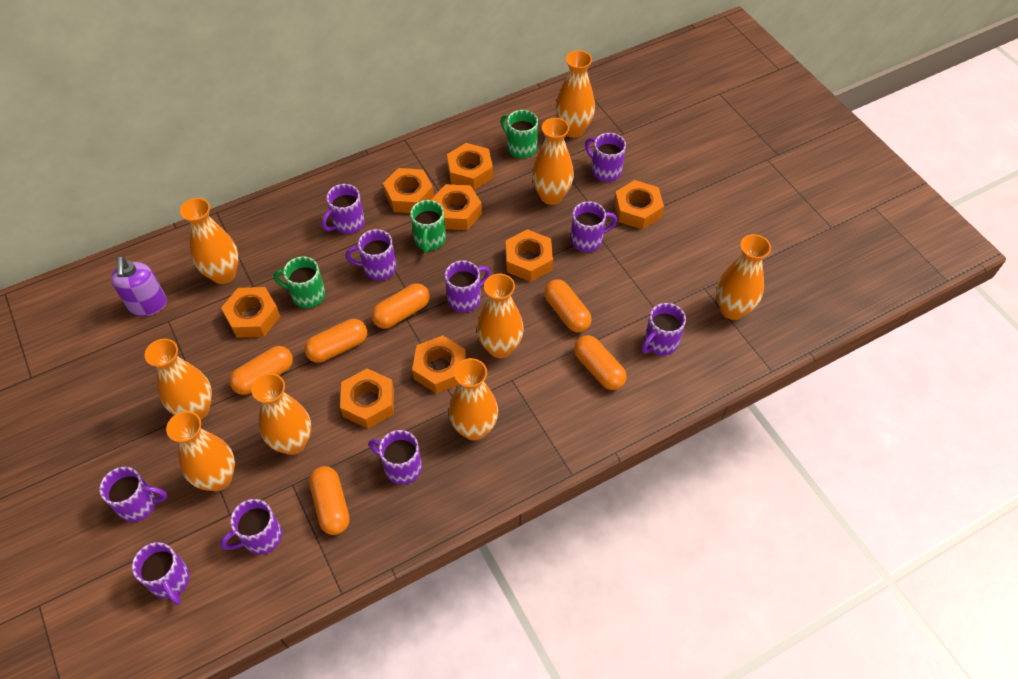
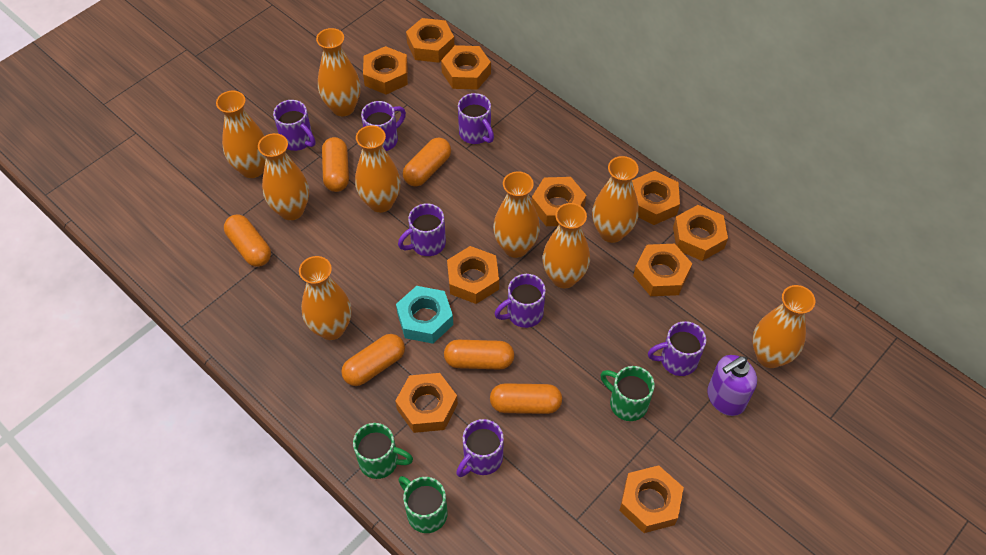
orange nut: [221,287,281,338] [340,368,394,429] [383,168,434,213] [412,335,466,394] [431,184,482,230] [447,143,493,190] [506,229,553,282] [614,180,664,230] = 8 -> [363,46,408,94] [395,373,458,433] [406,18,455,63] [441,45,491,90] [447,246,499,304] [532,177,586,226] [619,465,684,533] [632,171,680,225] [633,244,692,296] [673,205,728,261] = 10
purple mug: [99,467,167,522] [132,542,190,605] [220,499,282,555] [321,184,365,234] [345,229,396,281] [368,430,422,485] [445,260,490,312] [570,201,618,252] [585,133,626,182] [642,303,686,355] = 10 -> [273,100,315,151] [361,101,406,151] [398,203,446,256] [456,419,504,477] [458,93,494,144] [495,274,546,328] [648,321,706,376] = 7
turquoise nut: none = 0 -> [396,286,453,344] = 1

